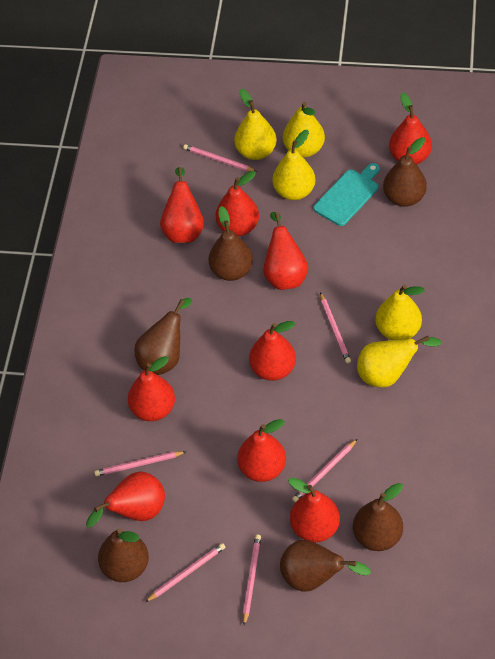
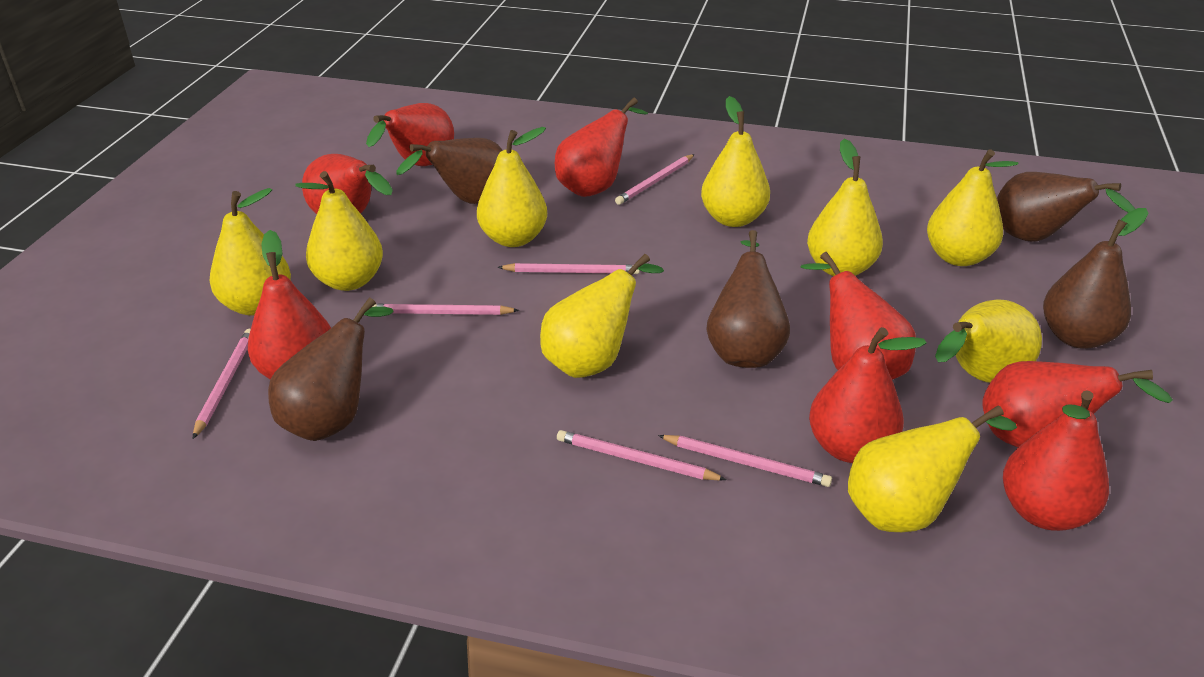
brown pear: [98,528,149,582] [134,298,192,375] [209,206,253,281] [280,540,371,592] [353,483,403,551] [383,137,427,207] = 6 -> [268,297,394,441] [397,138,503,204] [706,230,790,368] [997,172,1135,242] [1043,208,1148,349] = 5
red pear: [86,472,165,528] [128,356,175,421] [160,167,204,243] [216,171,259,236] [237,419,286,482] [249,321,296,381] [263,212,308,290] [288,478,340,542] [389,92,432,165] = 9 -> [248,230,331,379] [302,154,393,214] [366,103,454,166] [555,97,648,197] [800,252,916,380] [809,327,927,463] [982,361,1173,447] [1003,390,1109,531] = 8
turquoise cutting board: [314,163,380,226] = 1 -> none = 0
yellow pear: [234,89,277,160] [272,130,316,200] [283,102,325,157] [357,336,441,387] [376,284,425,340] = 5 -> [210,188,291,316] [295,171,383,291] [477,127,547,247] [540,254,664,378] [701,96,770,227] [807,139,883,276] [848,405,1017,532] [927,149,1019,266] [935,299,1042,383] = 9

